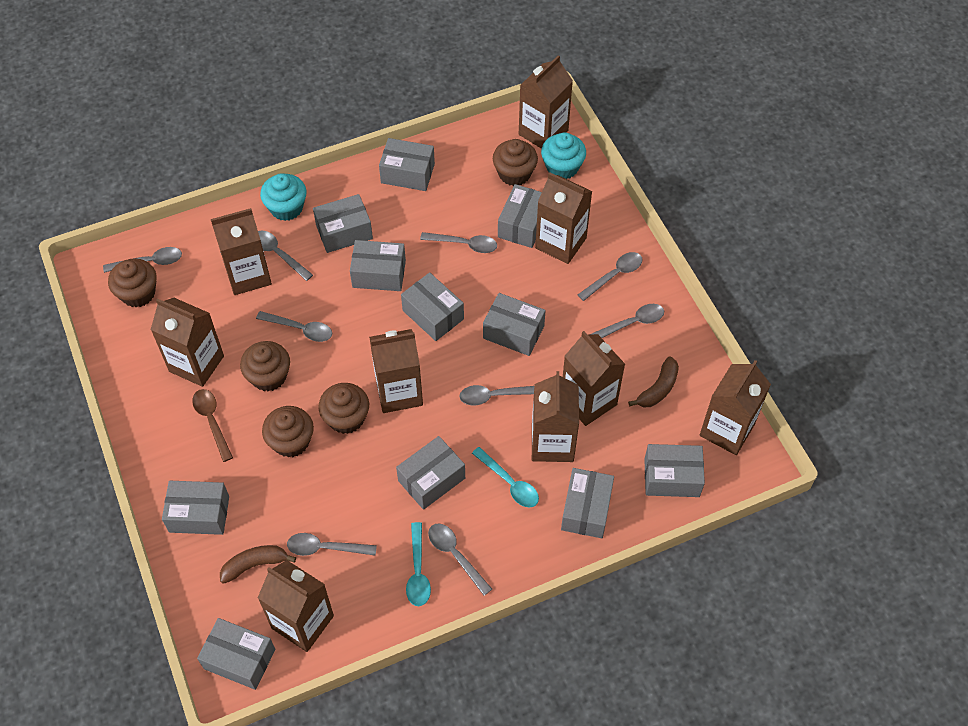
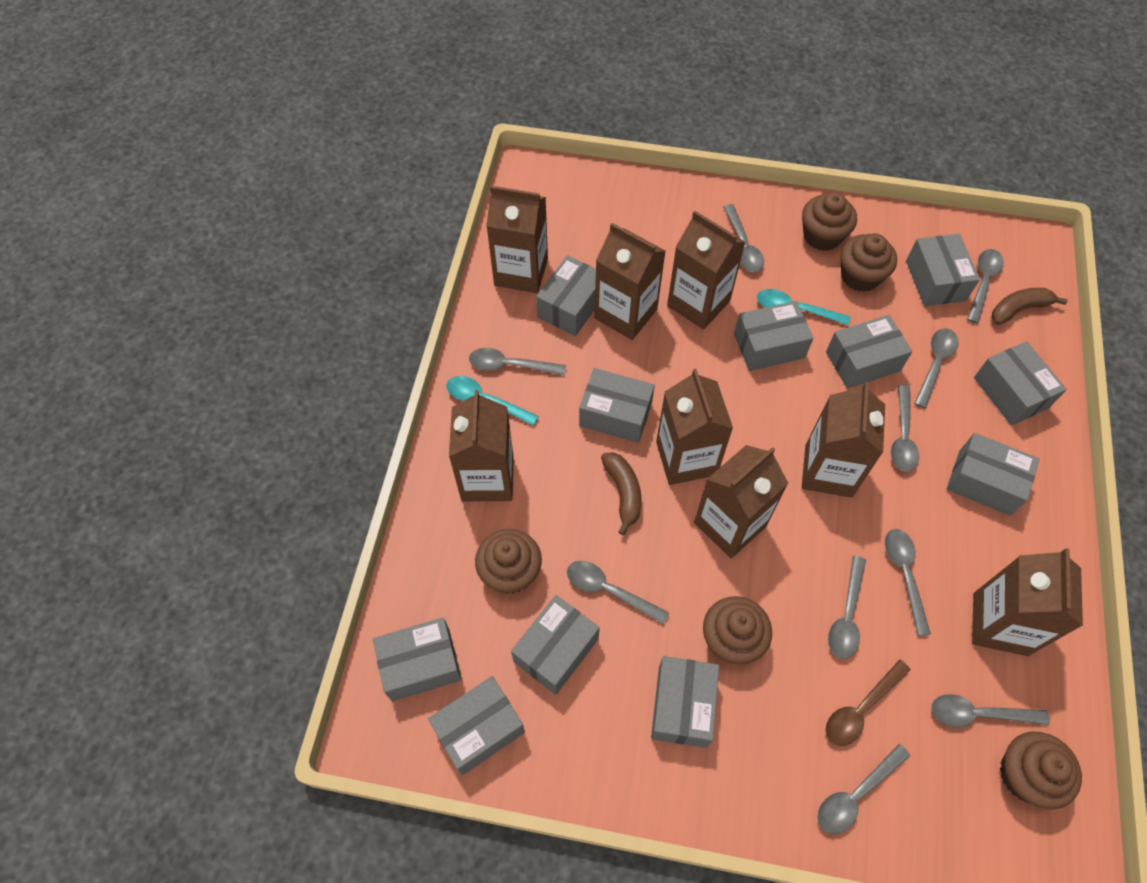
brown carton: [151,298,224,387] [211,208,272,295] [258,560,334,652] [369,329,423,413] [519,55,573,149] [532,371,579,462] [535,172,592,264] [563,331,625,426] [700,360,771,455] = 9 -> [449,390,514,501] [486,185,548,293] [594,223,666,340] [656,369,733,485] [667,211,745,330] [694,445,788,558] [802,382,885,498] [972,548,1083,656] = 8
grey spoon: [103,247,182,273] [256,311,332,342] [258,231,313,281] [287,533,377,556] [420,232,497,253] [428,524,492,596] [459,385,534,405] [578,252,643,301] [589,304,664,338] = 9 -> [469,348,566,375] [567,561,669,625] [723,204,764,272] [817,744,910,834] [828,555,866,659] [885,529,931,636] [891,385,919,472] [914,328,959,408] [931,694,1049,727] [967,249,1004,323] = 10
turquoise cupcake: [260,173,307,221] [541,132,586,179] = 2 -> none = 0

